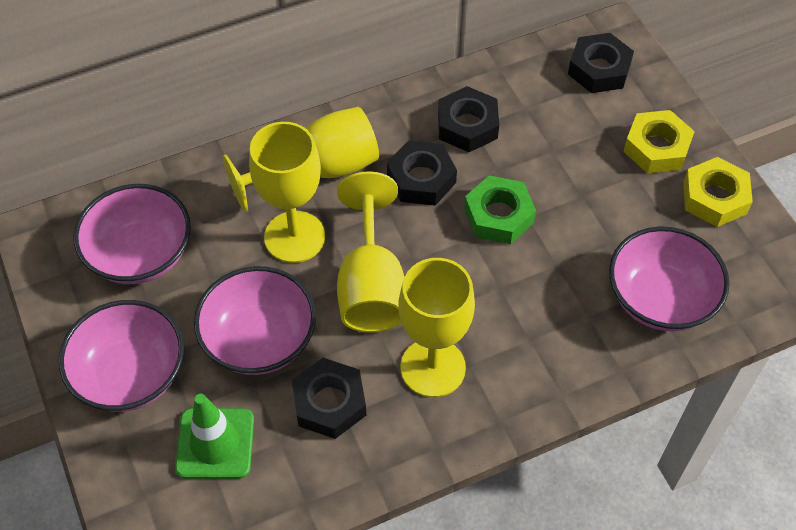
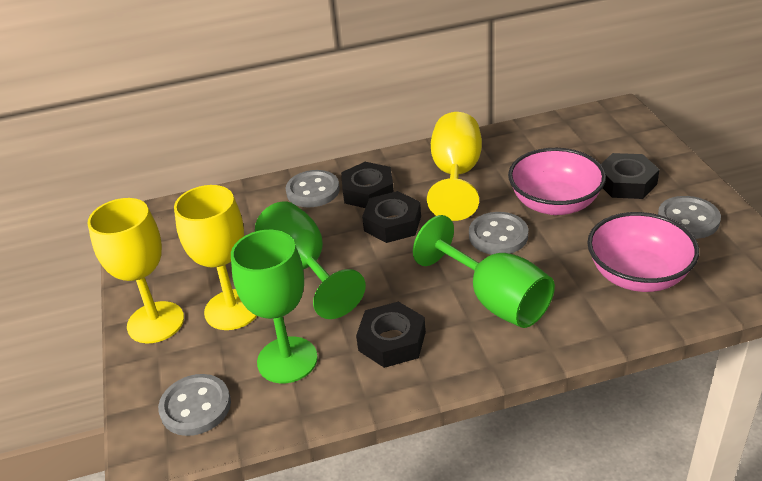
green goblet: none = 0 -> [231,230,318,383] [255,201,366,319] [413,215,555,328] = 3
green nut: [464,175,536,244] = 1 -> none = 0
green traffic cone: [175,394,254,479] = 1 -> none = 0
grey button: none = 0 -> [158,374,231,436] [285,170,340,207] [469,212,528,255] [658,196,721,239] = 4
pink bowl: [59,300,184,412] [74,184,191,284] [194,266,316,375] [609,226,729,331] = 4 -> [508,148,606,215] [587,212,699,292] = 2
yellow goblet: [222,107,379,212] [249,122,325,263] [337,171,404,333] [398,258,475,397] = 4 -> [87,198,184,343] [174,185,257,330] [427,112,482,221] = 3
yellow nut: [623,110,695,173] [683,157,753,227] = 2 -> none = 0

